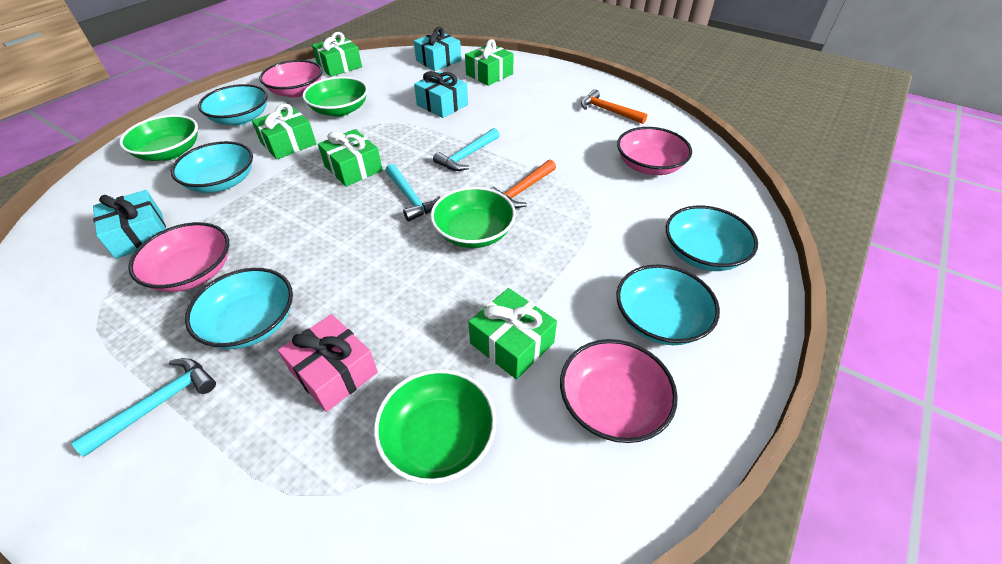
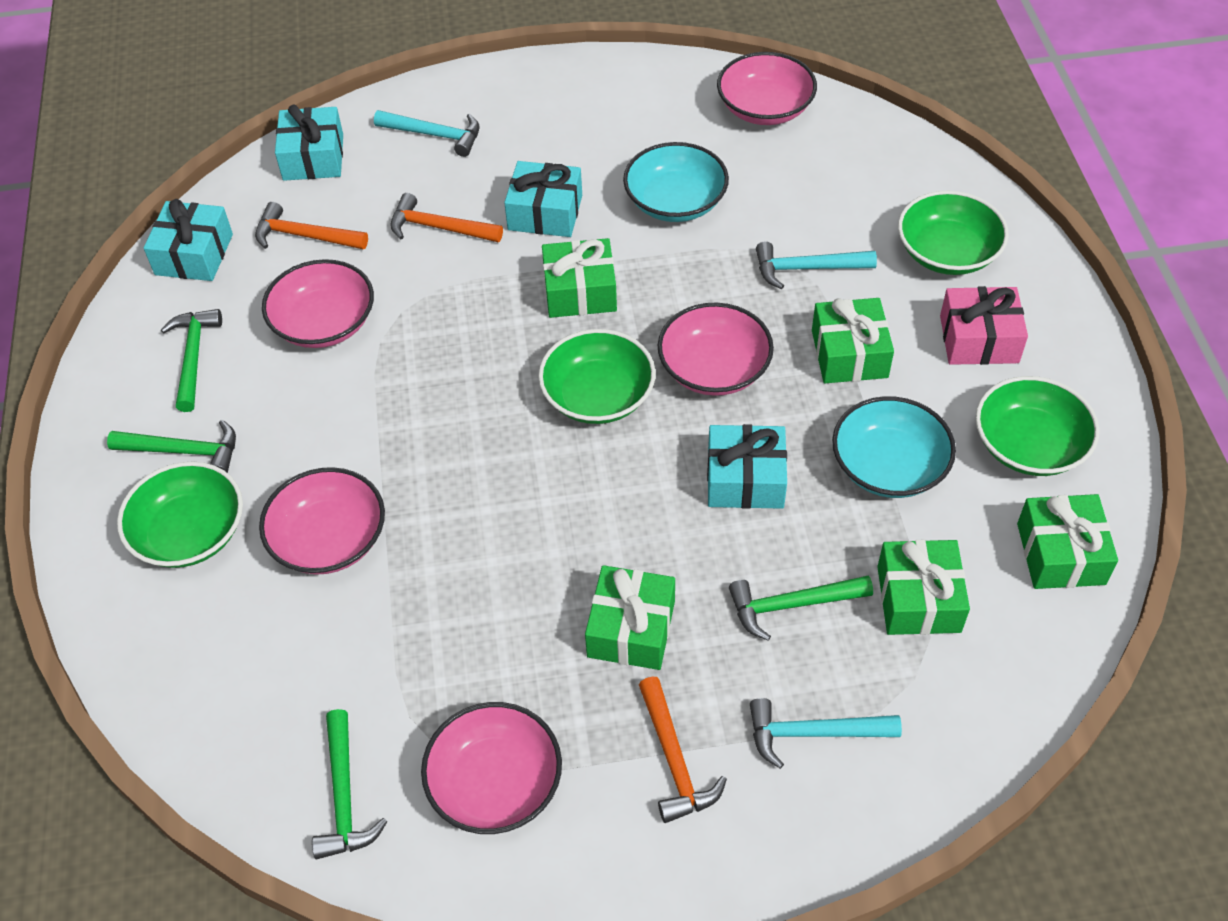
green hammer: none = 0 -> [107,420,236,473] [161,309,222,412] [312,709,387,859] [729,576,873,641] = 4
orange hammer: [489,160,556,208] [581,89,647,124] = 2 -> [255,202,368,249] [391,193,503,242] [639,677,727,823] = 3
pink bowl: [128,222,229,292] [260,60,323,98] [560,339,678,443] [617,127,692,175] = 4 -> [259,467,385,575] [262,259,374,348] [421,702,562,834] [658,303,774,396] [717,52,817,125] = 5
turquoise bowl: [171,141,253,193] [185,268,293,349] [198,84,268,126] [616,265,720,345] [666,206,758,271] = 5 -> [623,142,729,222] [832,396,956,498] = 2
turquoise gift: [93,190,166,259] [414,27,461,71] [414,71,468,118] = 3 -> [144,199,233,281] [275,104,343,181] [504,161,582,237] [707,424,787,509] = 4

